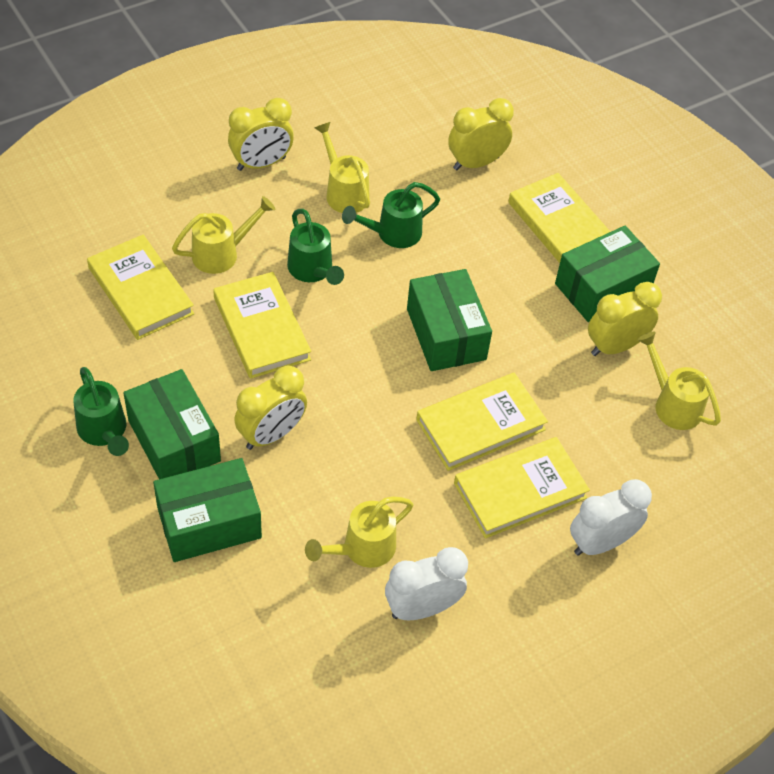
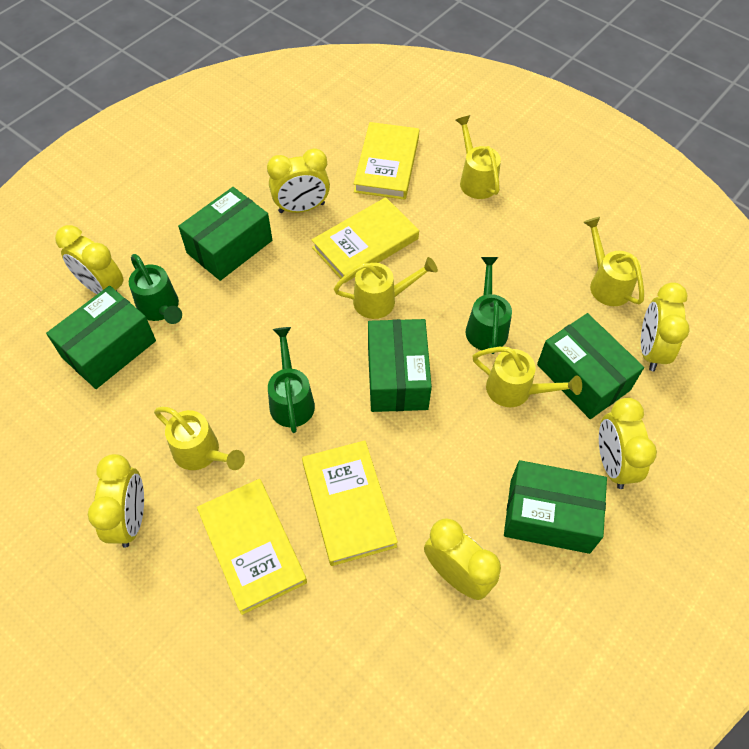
green box: [123,369,221,479] [153,458,262,562] [407,269,492,371] [555,226,660,322] = 4 -> [46,286,156,389] [178,187,272,281] [368,319,432,412] [504,460,607,554] [537,313,644,419] = 5
white clock: [385,547,468,620] [570,479,652,556] = 2 -> none = 0
yellow book: [87,234,194,340] [213,272,311,379] [416,373,548,471] [454,437,590,538] [508,173,610,263] = 5 -> [197,479,307,615] [302,440,398,566] [312,197,419,283] [354,122,419,200] = 4
yellow clock: [228,98,294,171] [234,366,307,450] [448,98,514,170] [588,282,662,356] = 4 -> [55,225,123,294] [88,454,144,548] [267,148,330,213] [424,519,501,600] [599,398,657,489] [641,282,690,371] = 6
yellow watering can: [172,196,275,274] [305,497,413,568] [314,122,370,213] [637,331,721,430] = 4 -> [154,407,245,470] [334,257,438,319] [456,115,501,199] [472,347,582,407] [583,217,644,306] = 5

